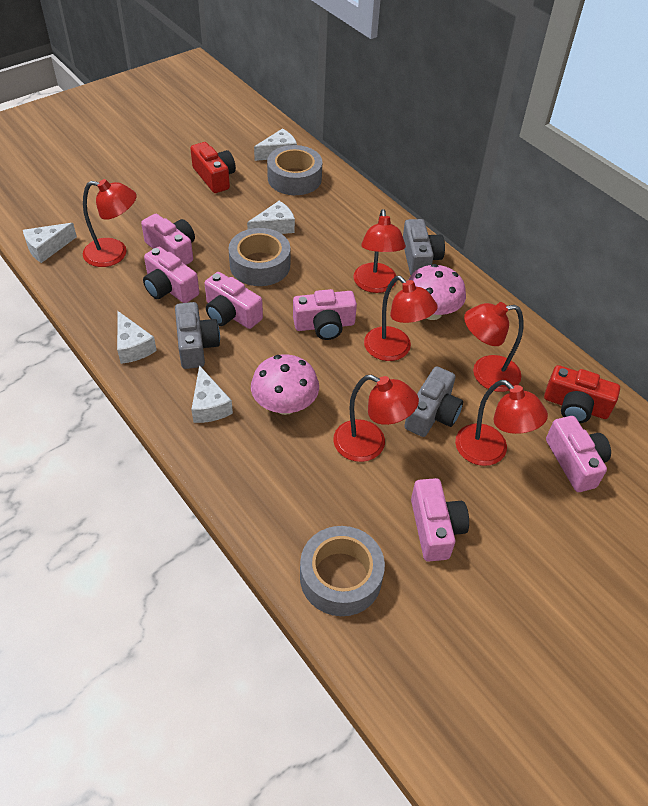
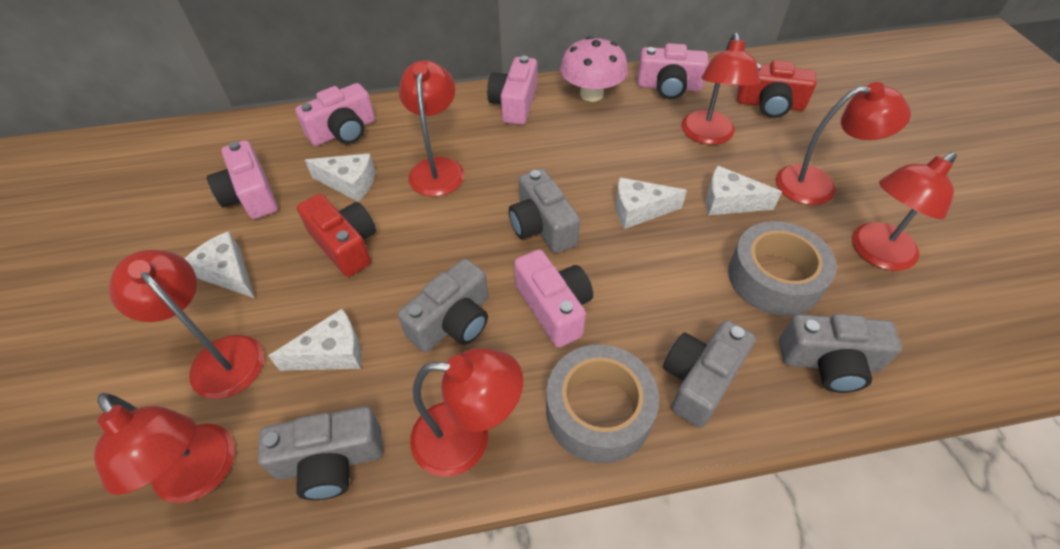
grey camera: [175,302,220,369] [403,219,445,275] [404,366,463,437] = 3 -> [258,406,383,500] [398,259,488,352] [509,169,580,253] [663,320,756,428] [779,314,902,393] = 5
grey tape: [228,228,290,286] [267,145,322,195] [300,526,385,616] = 3 -> [546,345,659,463] [728,221,836,316] = 2
pink camera: [141,214,195,265] [143,247,199,303] [205,272,263,329] [293,289,357,340] [411,478,469,562] [546,416,611,492] = 6 -> [207,140,278,219] [295,83,375,146] [487,56,537,125] [514,250,593,348] [637,43,709,99] = 5
pink mushroom: [251,354,319,415] [409,264,466,320] = 2 -> [560,36,628,102] = 1
red lamp: [83,179,137,267] [333,375,419,462] [353,209,406,293] [364,276,438,361] [455,380,548,466] [464,302,523,392] = 6 -> [94,393,235,503] [109,250,264,399] [399,60,465,197] [410,348,523,477] [682,32,760,145] [776,82,911,205] [852,152,957,271] = 7

